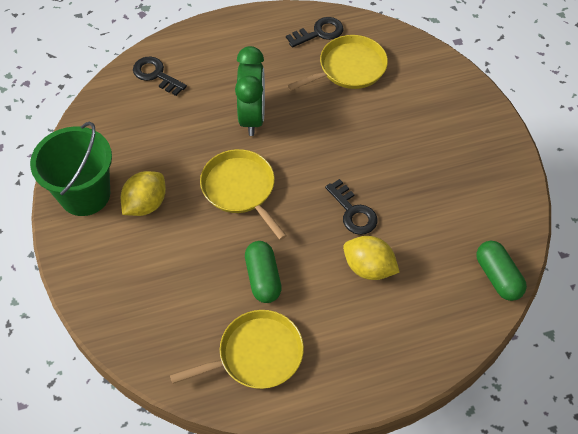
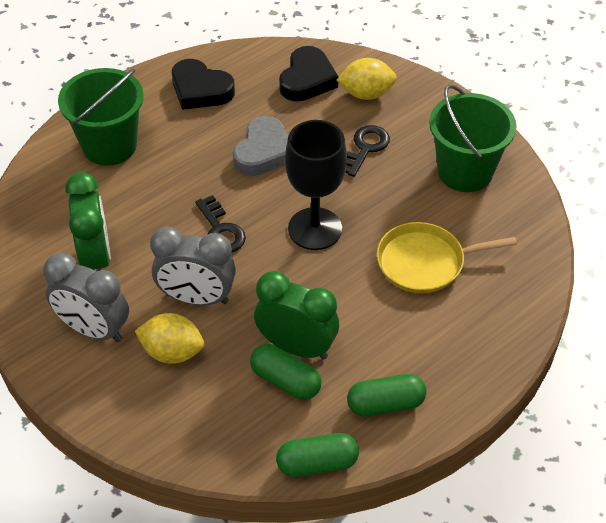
black goblet: none = 0 -> [285,120,347,250] = 1
black heart: none = 0 -> [172,59,235,110] [279,46,338,102] = 2
black key: [133,57,187,96] [286,17,343,48] [325,179,377,235] = 3 -> [195,195,246,252] [345,125,390,177] = 2
green bucket: [30,121,112,216] = 1 -> [58,68,143,166] [429,84,517,192] = 2
green capsule: [245,241,282,303] [476,241,527,301] = 2 -> [250,344,322,400] [276,433,359,477] [347,374,427,417] = 3
green clock: [235,46,265,136] = 1 -> [65,172,111,272] [254,271,339,360] = 2
grey clock: none = 0 -> [43,253,129,343] [150,226,236,306] = 2
grey heart: none = 0 -> [233,116,288,176] = 1
yellow pan: [170,310,304,389] [200,149,287,240] [288,35,388,91] = 3 -> [377,222,517,293] = 1

